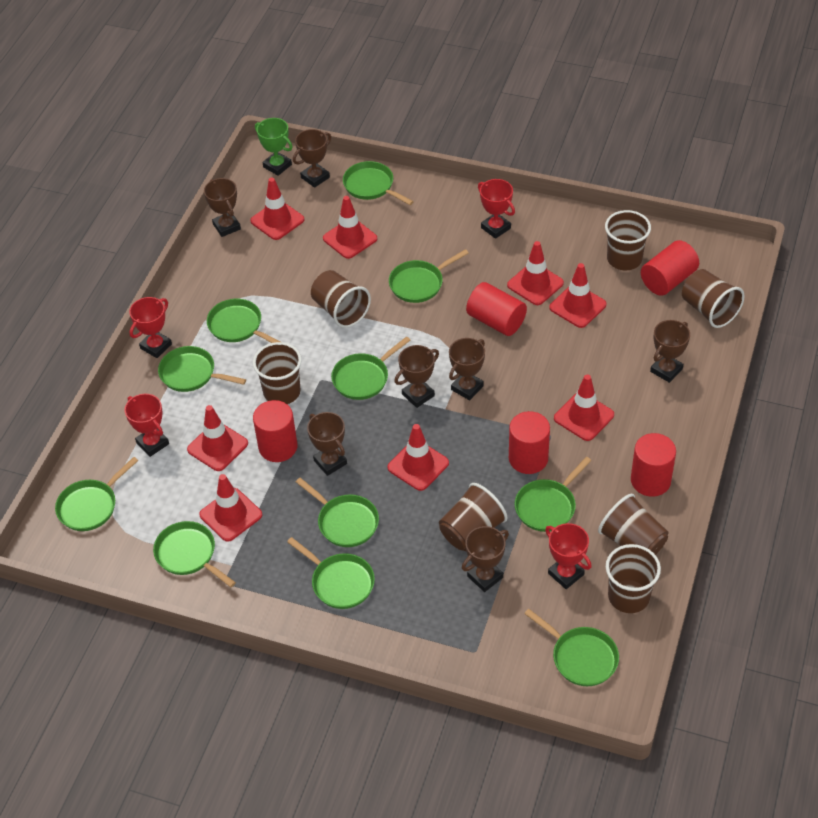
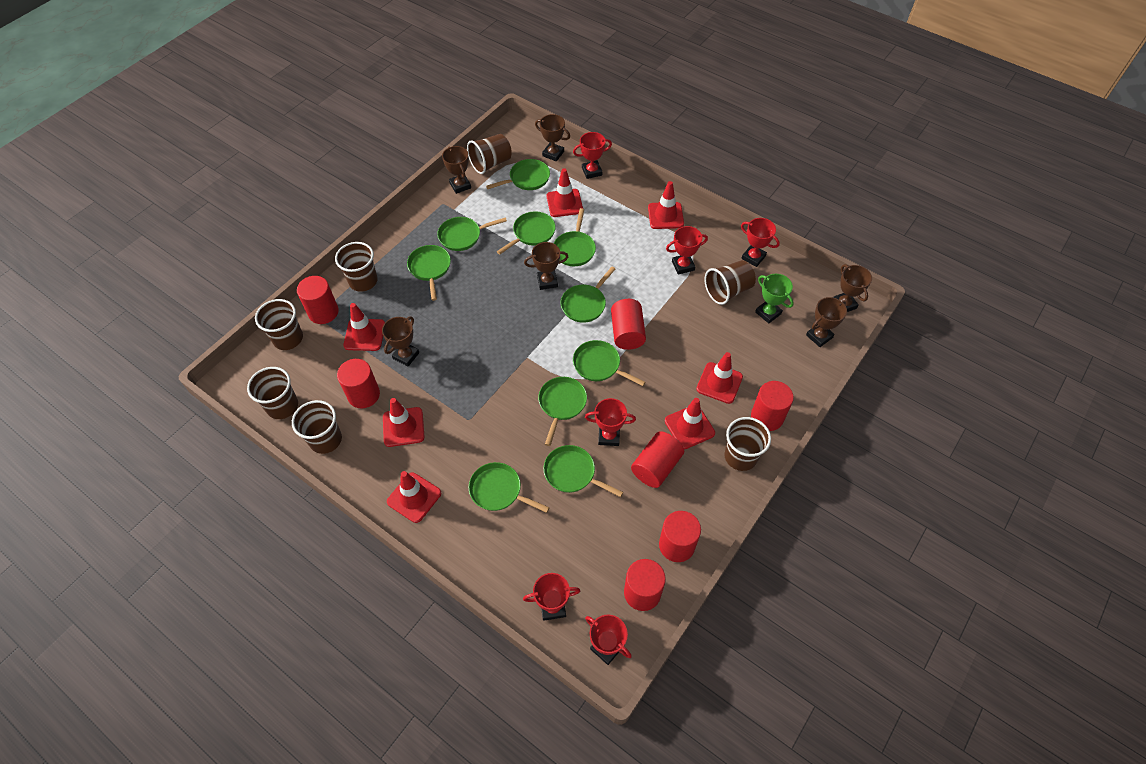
brown trophy: [204,178,241,237] [293,129,331,188] [307,412,347,476] [394,345,439,408] [449,338,485,400] [462,526,509,592] [650,320,690,383] = 7 -> [382,317,419,367] [442,146,471,194] [524,242,568,290] [535,114,570,161] [806,297,847,347] [833,264,872,312] = 6
green pan: [55,457,138,531] [153,521,236,587] [158,346,246,392] [207,299,280,343] [287,537,375,609] [296,478,379,547] [331,336,411,400] [343,161,414,205] [389,249,469,303] [515,457,592,532] [524,609,619,686] = 11 -> [407,245,451,301] [437,217,507,251] [469,462,550,513] [486,159,550,190] [497,212,556,255] [538,377,587,446] [543,445,623,497] [554,208,596,266] [560,267,615,323] [573,340,645,386] = 10
red cylinder: [253,400,297,462] [466,282,527,336] [509,411,550,474] [631,433,676,497] [641,240,699,296] = 5 -> [297,276,339,324] [337,359,380,408] [611,299,646,350] [624,559,666,611] [631,432,684,488] [659,511,701,562] [751,381,794,431] = 7
red traffic cone: [187,405,248,471] [199,474,262,542] [250,178,304,240] [323,196,377,259] [387,424,449,491] [507,241,564,305] [549,263,606,328] [554,375,614,441] = 8 -> [343,303,385,351] [383,398,425,447] [387,471,441,523] [547,168,583,217] [648,181,684,229] [665,398,715,449] [696,352,743,404] = 7
red trophy: [124,394,169,457] [129,297,172,358] [478,179,515,239] [545,523,592,589] = 4 -> [523,573,580,621] [573,132,612,179] [585,398,636,446] [585,615,632,665] [666,226,708,275] [741,218,780,267] = 6

